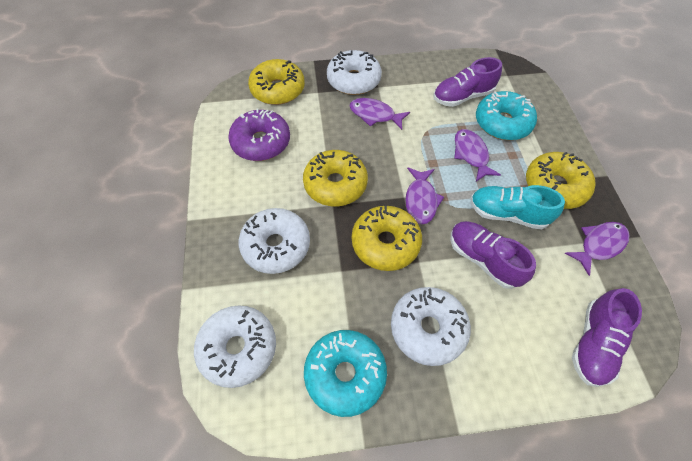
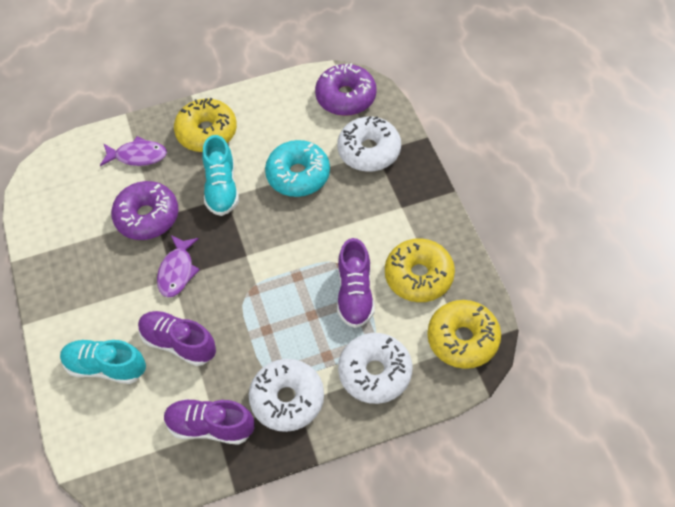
purple donut: [228,109,290,161] = 1 -> [111,181,178,240] [315,63,377,116] = 2
purple fish: [350,98,410,130] [405,167,444,224] [454,129,501,182] [565,222,630,276] = 4 -> [100,136,167,166] [157,235,200,297] = 2
turquoise donut: [304,330,387,417] [476,91,537,140] = 2 -> [265,140,330,197] = 1
turquoise shoe: [470,185,565,230] = 1 -> [60,340,146,384] [202,135,239,216] = 2
white donut: [194,305,276,388] [239,208,310,274] [327,50,382,95] [391,287,471,366] = 4 -> [249,359,324,432] [337,116,401,172] [338,333,412,404] = 3
yellow donut: [248,59,305,105] [303,150,368,206] [352,205,422,271] [526,152,596,209] = 4 -> [174,98,237,152] [385,238,455,302] [427,300,501,369] = 3

